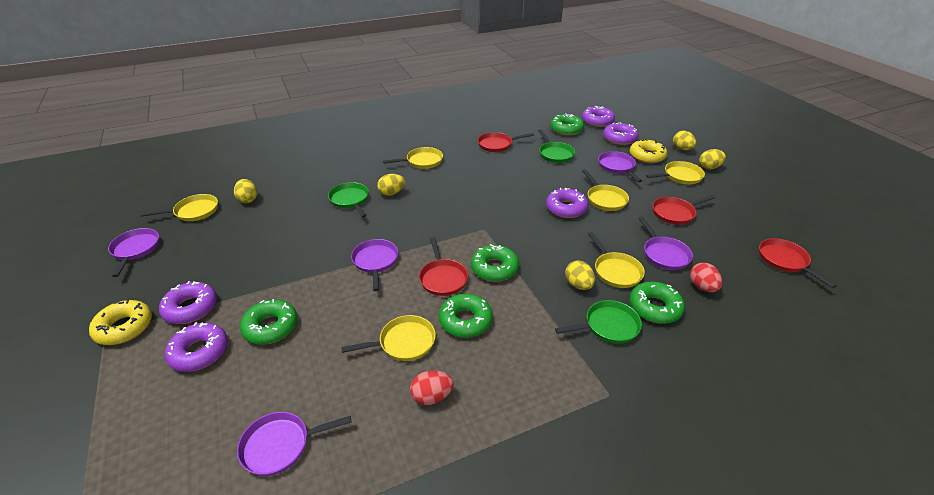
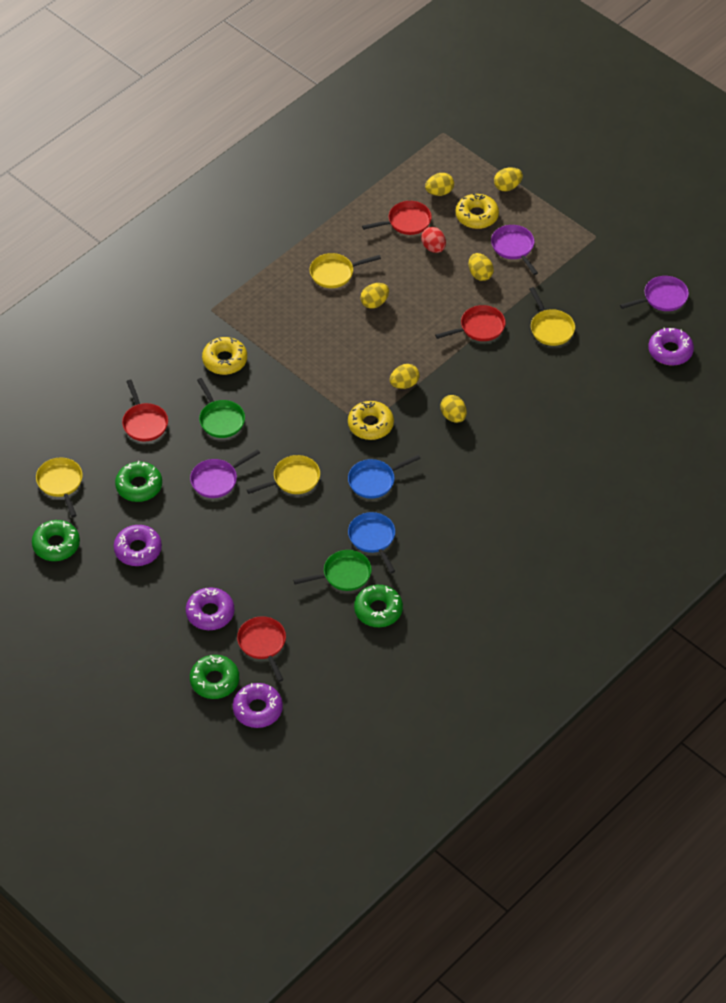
blue pan: none = 0 -> [348,455,421,499] [348,512,395,573] = 2
green donut: [240,299,298,345] [439,294,493,338] [471,244,519,282] [550,113,584,135] [630,282,685,324] = 5 -> [32,520,80,561] [115,461,162,502] [190,655,239,699] [354,585,403,627] = 4
green pan: [328,182,369,218] [538,129,575,163] [555,300,642,344] = 3 -> [197,378,245,438] [293,550,372,591] = 2
purple donut: [159,281,217,324] [165,322,228,372] [546,188,588,218] [582,106,615,127] [603,122,639,145] = 5 -> [114,525,162,566] [186,587,234,630] [233,683,283,728] [648,328,694,366] = 4
purple pan: [108,228,159,277] [237,412,351,476] [351,239,398,291] [598,151,642,182] [638,217,693,270] = 5 -> [190,449,260,498] [491,225,538,275] [620,276,689,311] = 3
red egg: [410,370,454,405] [690,262,722,293] = 2 -> [421,227,446,253] = 1
yellow donut: [89,300,152,345] [630,139,667,163] = 2 -> [202,337,247,375] [348,401,394,440] [456,193,499,229] = 3
yellow egg: [234,179,257,203] [377,174,405,196] [565,260,595,290] [673,131,696,150] [699,149,726,169] = 5 -> [360,283,389,309] [390,364,420,389] [425,173,454,196] [441,395,467,423] [469,253,494,281] [494,167,523,191] = 6
yellow pan: [140,194,218,221] [341,315,436,361] [383,147,443,169] [582,169,629,211] [588,232,645,288] [646,161,705,184] = 6 -> [36,458,83,517] [247,455,320,494] [310,253,381,288] [529,287,575,346] = 4

